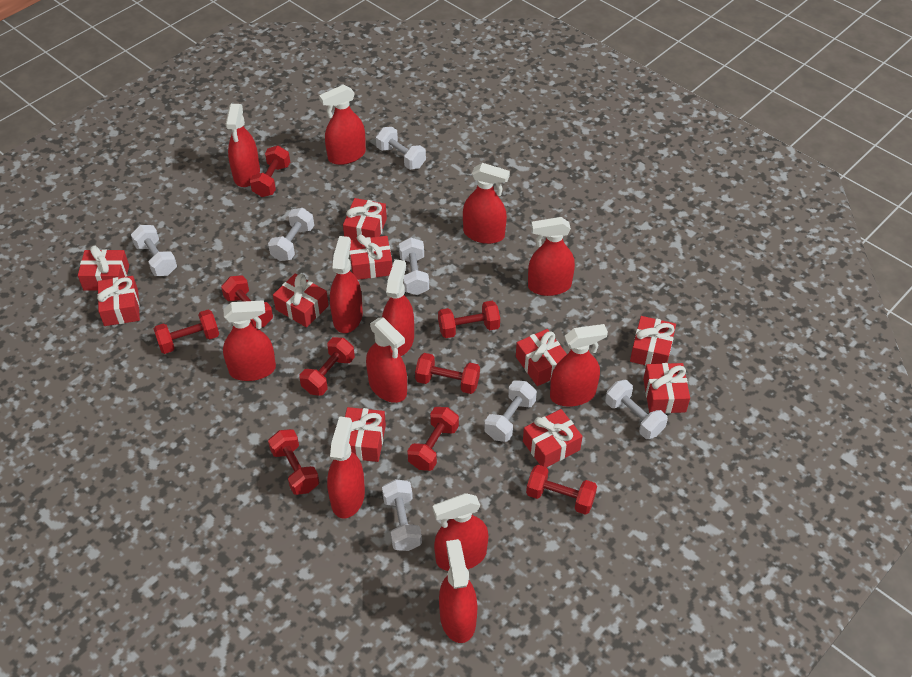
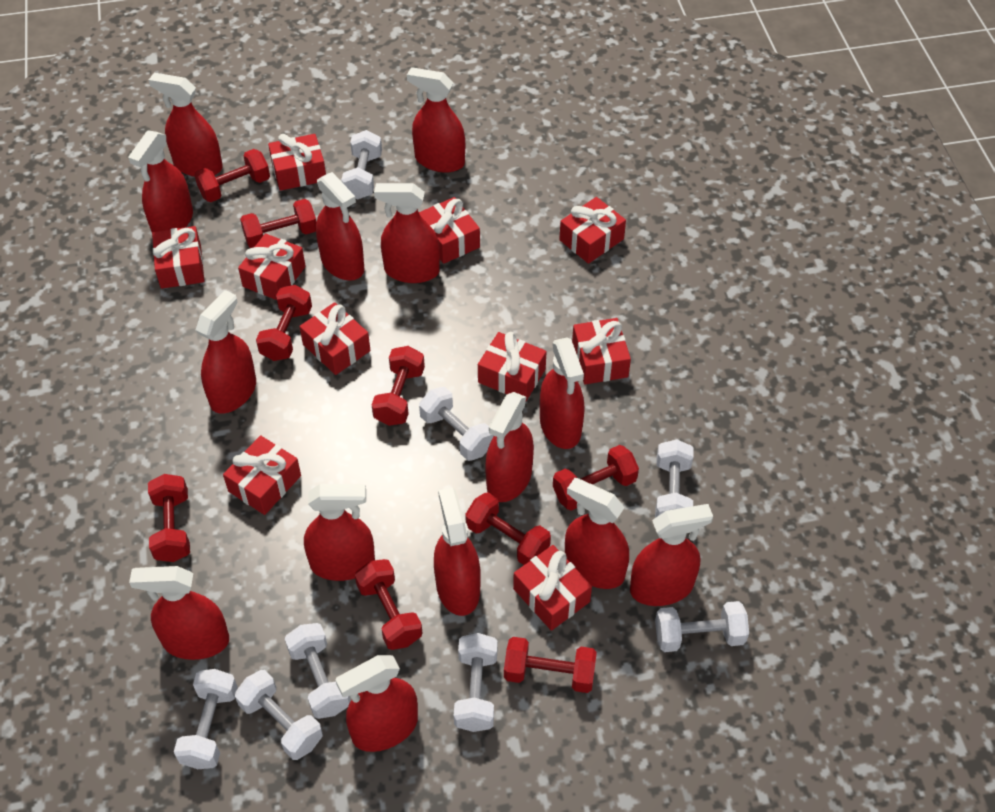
red spray bottle: [223,300,276,381] [226,104,260,187] [319,84,366,165] [327,416,365,518] [330,236,363,333] [366,317,407,403] [382,259,414,356] [433,493,489,571] [439,539,478,643] [463,163,510,244] [528,217,575,296] [550,324,608,407] = 12 -> [128,131,193,232] [129,566,229,660] [149,73,223,177] [196,290,256,414] [304,484,375,581] [316,172,364,281] [335,655,418,752] [374,183,440,283] [407,67,465,173] [434,488,481,616] [485,392,534,502] [540,337,585,449] [565,478,629,589] [630,504,713,606] = 14
white dumbbell: [131,225,177,276] [268,208,314,261] [376,127,426,170] [382,479,422,551] [399,238,429,295] [484,380,537,442] [605,380,668,439] = 7 -> [174,669,238,769] [235,670,323,760] [285,623,351,719] [341,130,382,199] [419,387,494,461] [454,633,497,732] [655,440,694,518] [655,601,749,652] = 8

